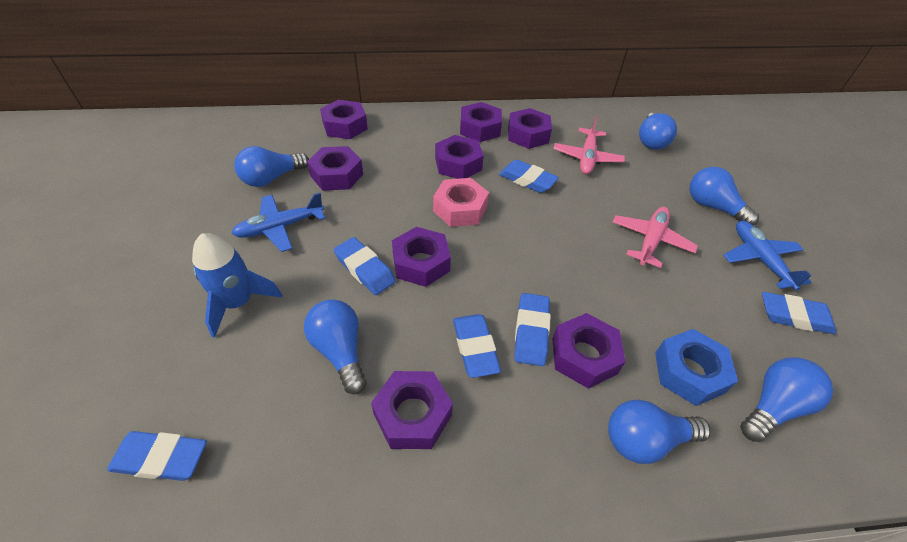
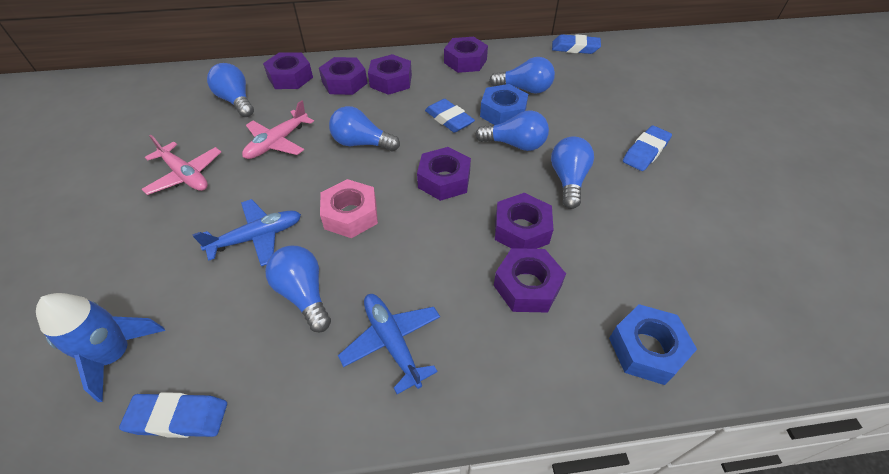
blue eraser: [107,431,207,481] [334,237,396,295] [453,314,501,378] [499,160,559,193] [514,293,550,366] [762,292,837,334] = 6 -> [119,392,227,438] [425,99,475,132] [552,34,601,54] [623,125,672,171] = 4
blue nut: [655,329,738,406] = 1 -> [480,84,528,125] [609,304,697,385] = 2
purple nut: [307,146,363,191] [320,100,368,139] [371,371,453,449] [392,227,451,287] [435,135,484,179] [460,102,502,142] [508,108,552,149] [553,313,626,389] = 8 -> [263,52,313,89] [319,57,367,95] [368,54,412,95] [417,147,471,201] [444,37,488,73] [494,248,566,312] [495,193,553,249] = 7

